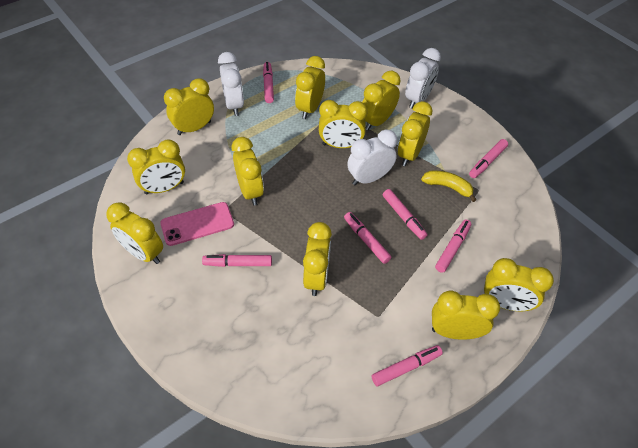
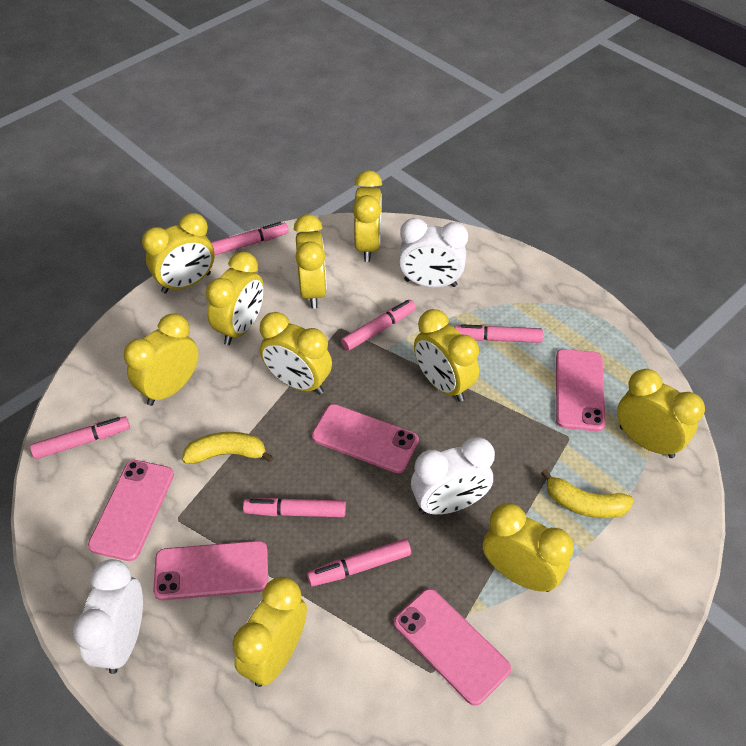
pink marker: [202,254,272,267] [263,62,274,103] [344,212,392,264] [371,345,443,386] [383,189,428,240] [435,219,471,273] [469,139,508,178] = 7 -> [30,416,130,459] [211,222,289,255] [243,498,346,517] [307,539,411,586] [341,300,416,351] [454,324,543,343] = 6
pink phone: [160,202,234,246] = 1 -> [88,460,174,561] [153,541,268,600] [312,404,419,473] [394,589,511,706] [556,349,606,431] = 5
yellow banana: [421,170,476,202] = 1 -> [182,432,274,464] [541,469,634,518] = 2
yellow clock: [107,202,163,264] [127,139,185,195] [164,78,214,135] [232,137,264,205] [295,56,325,119] [303,222,332,296] [319,100,368,148] [362,71,401,130] [397,101,432,166] [432,291,500,340] [484,258,554,311] = 11 -> [124,314,199,406] [142,213,214,293] [206,251,264,345] [233,577,307,687] [260,312,332,394] [294,214,327,309] [353,170,382,262] [414,309,479,402] [483,503,574,592] [617,369,705,458] = 10

